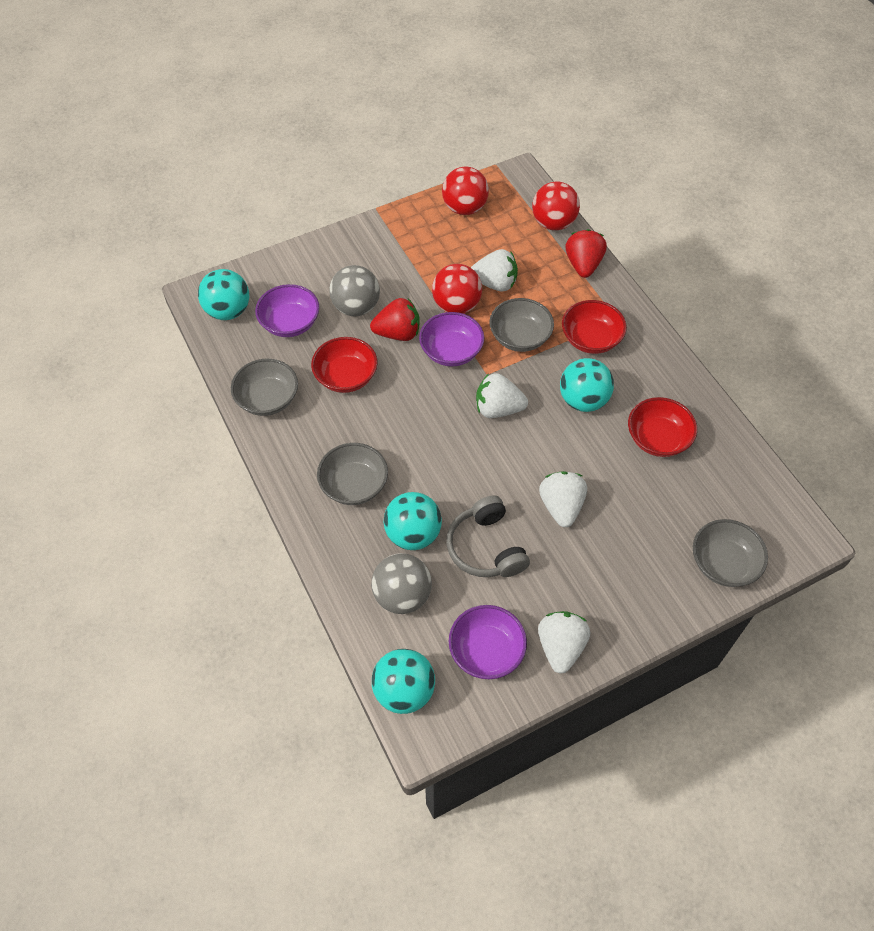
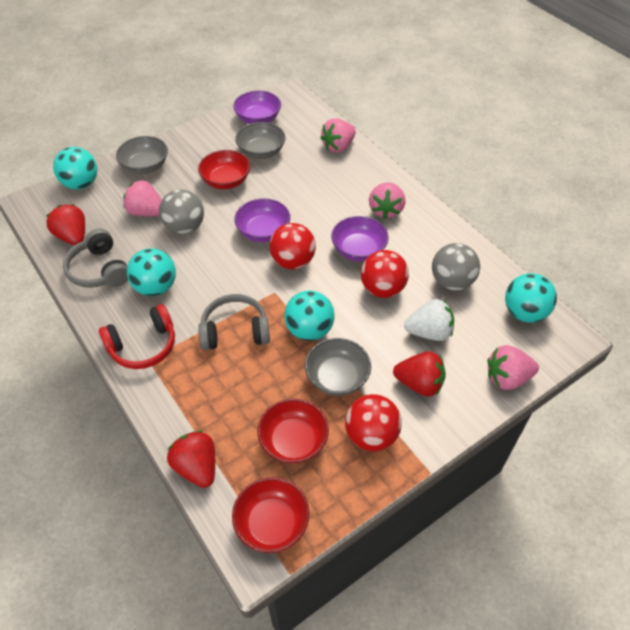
grey bowl: [231,359,298,416] [317,443,388,505] [489,298,554,352] [693,519,768,587] = 4 -> [116,136,168,174] [235,122,286,159] [305,338,371,396] = 3
grey headphones: [446,495,530,577] = 1 -> [63,228,128,288] [198,294,270,350] = 2
pink strawberry: none = 0 -> [123,180,162,216] [320,119,356,153] [369,182,405,219] [488,345,539,390] = 4
red headphones: none = 0 -> [99,304,175,369] = 1
red strawberry: [370,298,420,341] [566,229,607,278] = 2 -> [46,204,85,246] [167,430,215,488] [393,351,446,397] = 3
white strawberry: [471,249,518,292] [476,373,528,418] [538,611,591,674] [539,471,587,527] = 4 -> [404,299,454,341] = 1

